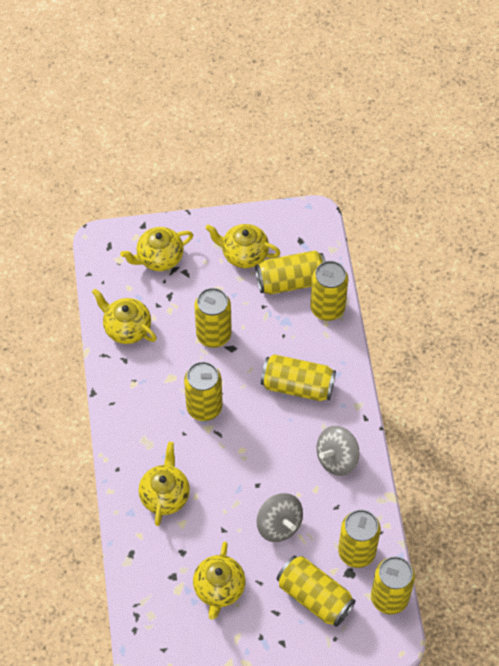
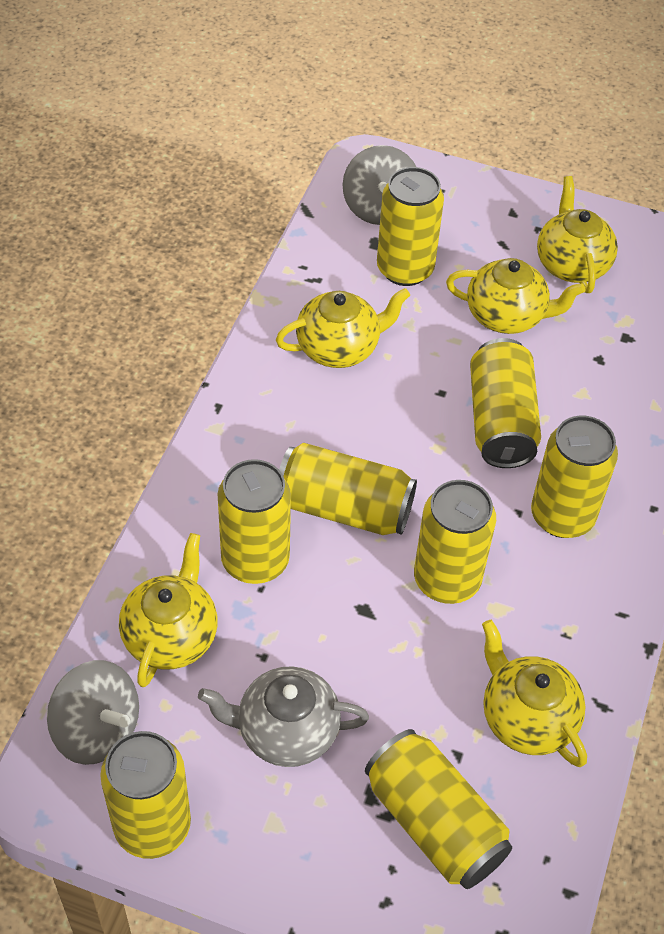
grey teapot: none = 0 -> [198,666,369,767] = 1

